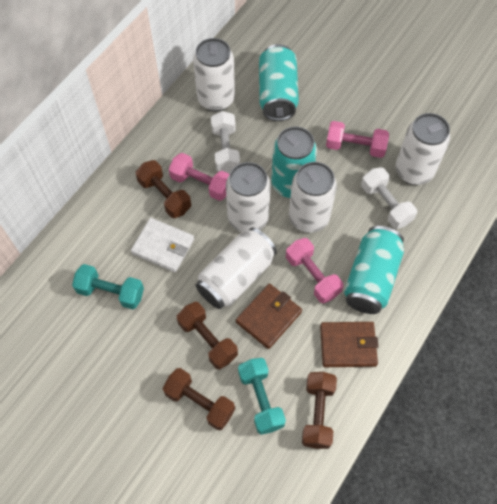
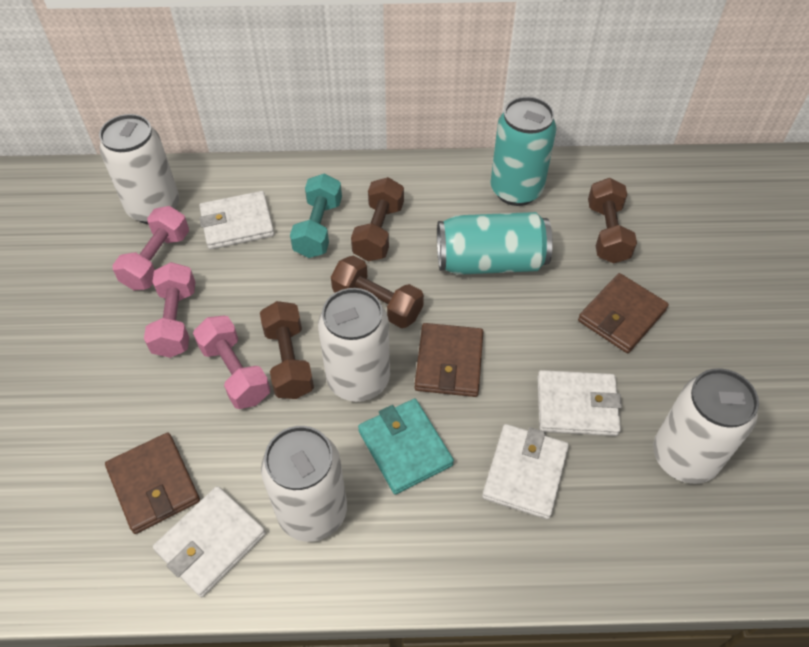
brown wallet: [236,284,302,349] [320,322,378,367] = 2 -> [105,433,200,534] [415,323,484,397] [578,273,669,353] = 3
turquoise can: [259,44,299,121] [271,127,317,198] [344,226,404,314] = 3 -> [437,212,553,275] [491,96,556,206] = 2
turquoise dumbbell: [72,264,144,310] [238,358,286,435] = 2 -> [290,173,342,258] = 1
turquoise wallet: none = 0 -> [358,399,454,495] = 1
white can: [193,38,235,112] [196,228,277,309] [226,162,271,232] [289,162,337,233] [396,113,450,185] = 5 -> [99,114,179,224] [261,426,347,542] [318,288,390,402] [653,368,759,484] = 4
white dumbbell: [211,111,240,173] [361,167,417,229] = 2 -> none = 0
white wallet: [131,218,194,273] = 1 -> [153,486,266,597] [199,191,274,250] [482,424,569,519] [537,370,622,436] = 4

